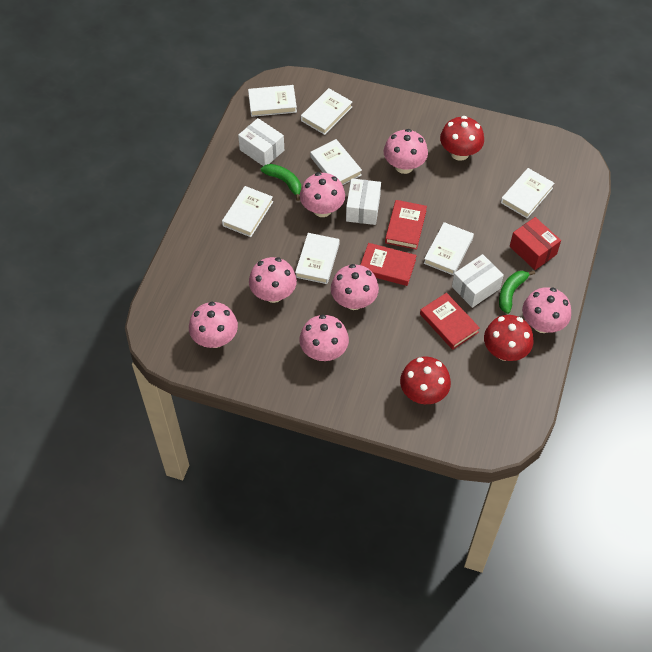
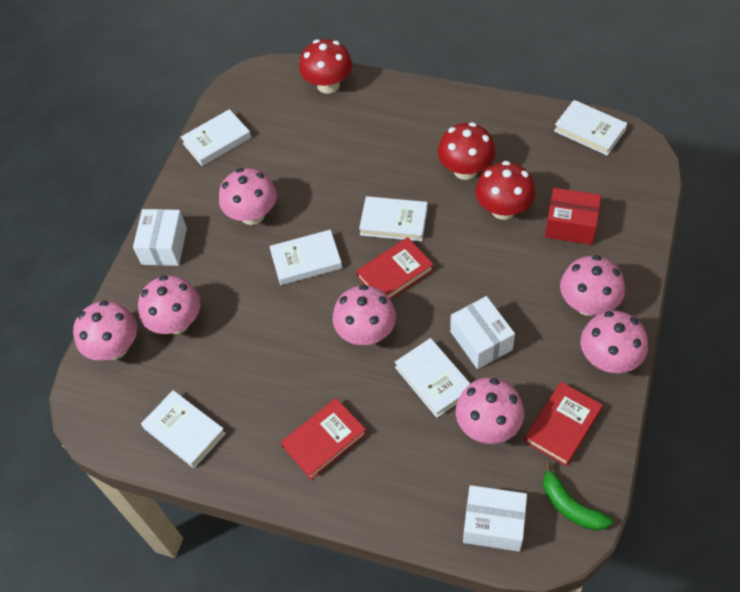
green banana: [261,164,301,201] [499,271,535,314] = 2 -> [543,462,613,531] = 1
white book: [222,186,273,237] [248,85,297,117] [295,233,340,284] [301,88,352,135] [310,139,362,185] [424,222,474,276] [501,168,554,218] = 7 -> [141,390,226,468] [181,109,251,166] [269,230,342,285] [359,196,428,241] [395,338,471,418] [554,100,627,155] = 6

